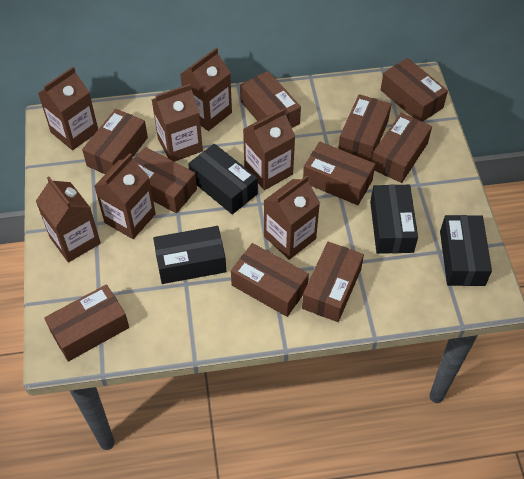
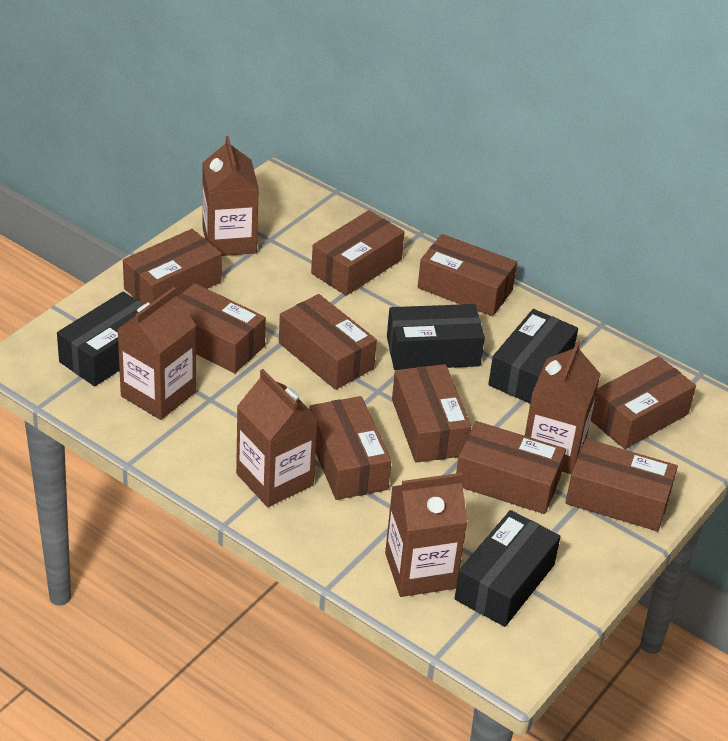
brown carton: [36,177,101,262] [38,67,98,150] [94,153,156,239] [151,84,203,162] [180,48,232,131] [243,108,295,190] [264,175,320,260] = 7 -> [117,287,196,420] [202,136,259,256] [236,369,318,507] [385,473,468,597] [525,340,600,474] = 5

